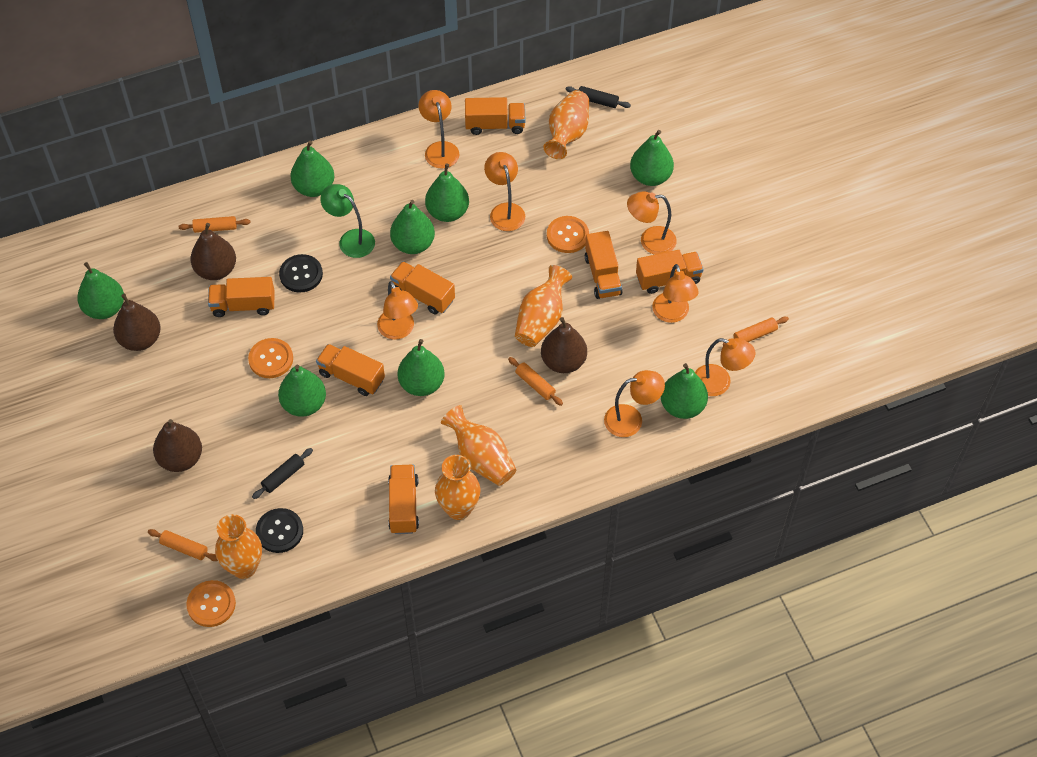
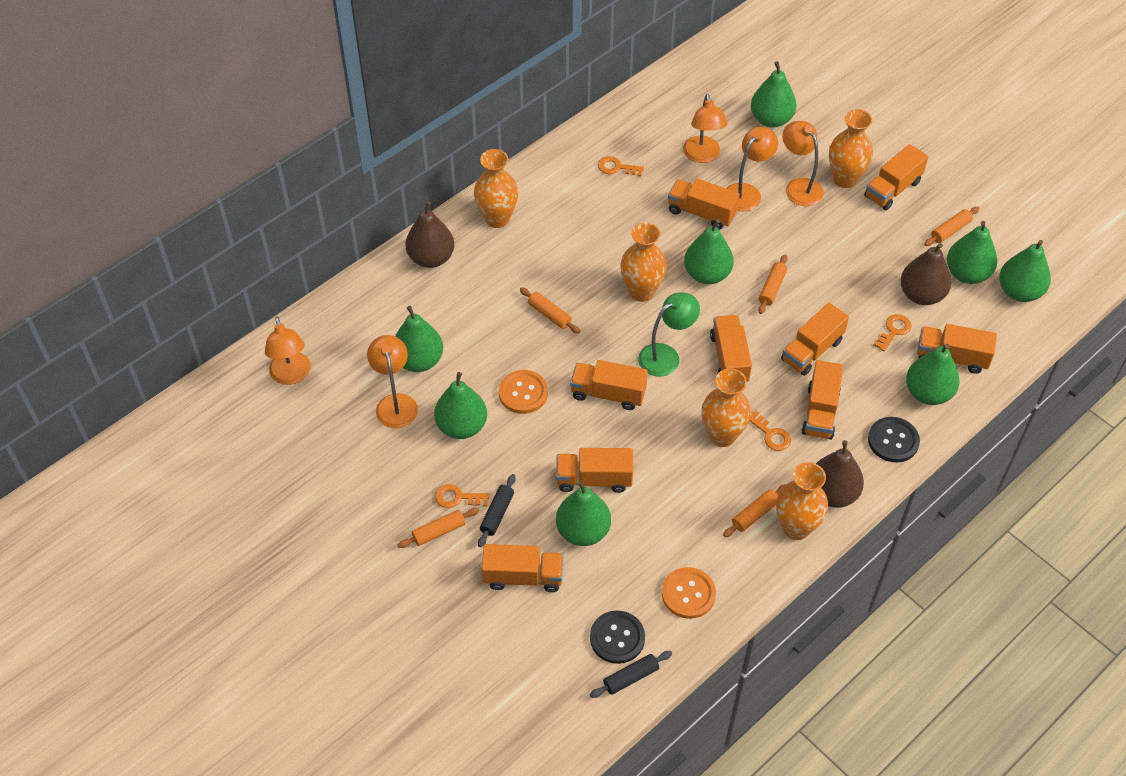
brown pear: [113,294,161,351] [153,419,202,472] [190,223,236,280] [541,317,587,373] = 4 -> [405,201,454,268] [816,440,864,508] [900,243,952,305] = 3
orange button: [186,580,236,627] [248,338,293,378] [547,216,589,253] = 3 -> [499,370,548,414] [662,567,716,619] = 2
orange key: none = 0 -> [435,484,489,508] [598,156,644,177] [749,410,791,451] [873,314,911,351] = 4
orange lamp: [377,281,418,340] [419,90,459,169] [484,152,525,231] [604,370,665,437] [627,191,677,255] [652,264,699,323] [695,338,755,396] = 7 -> [265,317,310,385] [367,335,418,428] [683,94,727,163] [726,127,778,211] [783,121,824,206] = 5
orange rolling pin: [148,529,218,561] [179,216,250,233] [508,357,563,406] [723,316,789,345] = 4 -> [398,508,479,548] [520,287,580,334] [723,484,786,537] [758,255,788,314] [924,206,979,246] = 5
orange truck: [208,277,275,317] [316,344,385,396] [388,465,419,534] [390,261,455,315] [465,97,525,135] [585,231,623,299] [636,250,704,294] = 7 -> [482,544,563,592] [556,448,633,493] [570,360,648,410] [668,179,740,230] [710,315,752,382] [781,303,849,376] [801,360,843,440] [864,144,928,210] [917,324,997,374] = 9

